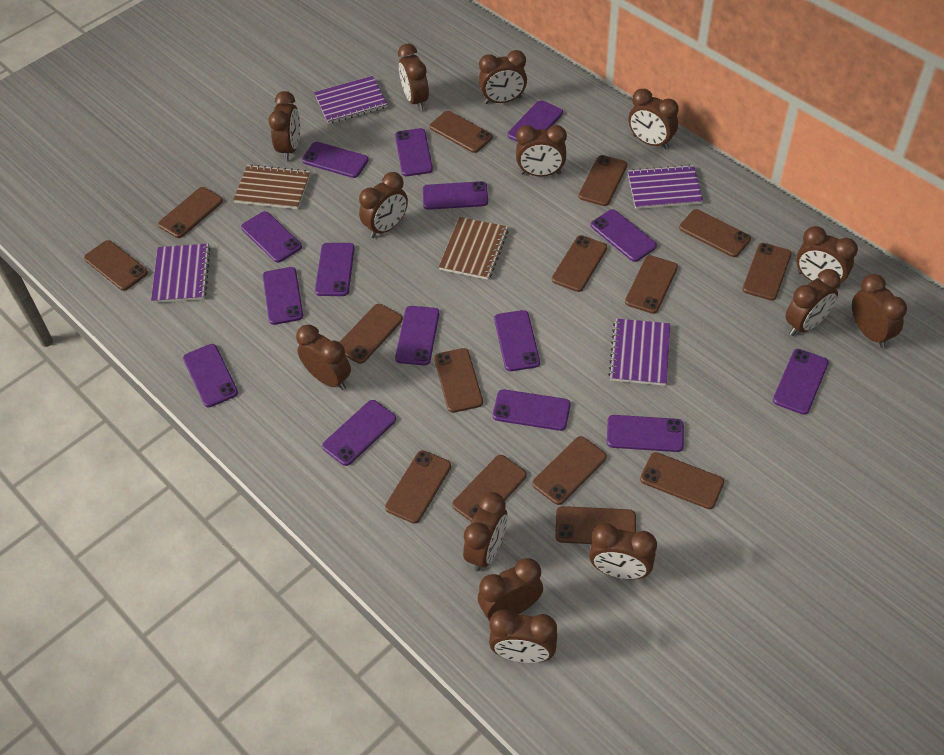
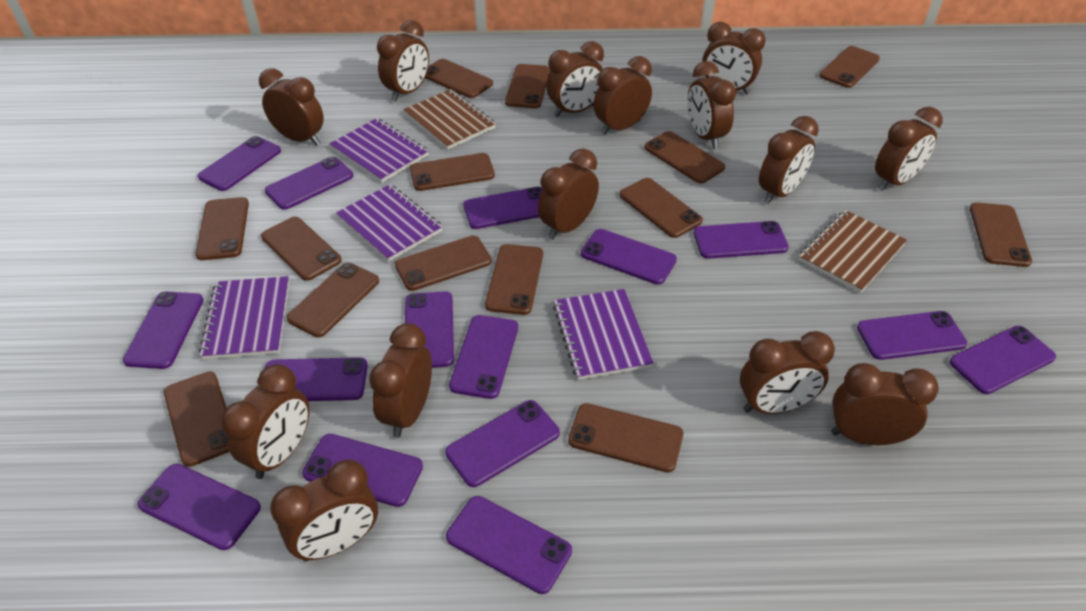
brown phone: [84,240,148,291] [158,187,223,238] [340,304,403,364] [385,450,451,523] [430,111,493,153] [434,348,483,413] [452,455,527,522] [532,436,607,505] [552,235,607,292] [555,506,636,544] [578,155,628,206] [625,255,678,314] [640,452,724,509] [679,209,751,257] [742,243,792,301] = 15 -> [164,371,229,467] [195,197,249,260] [261,217,342,281] [286,263,379,337] [395,236,492,291] [410,153,495,191] [425,59,493,98] [485,244,543,315] [505,64,550,108] [568,403,683,472] [619,178,703,238] [644,131,725,183] [819,46,880,88] [970,202,1032,267] = 14

